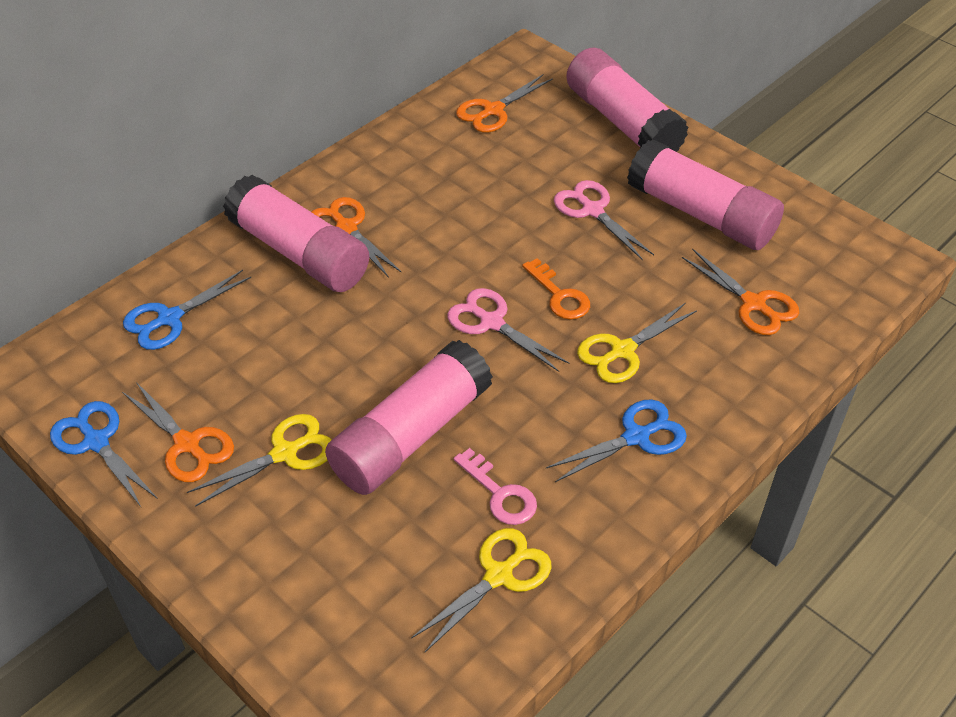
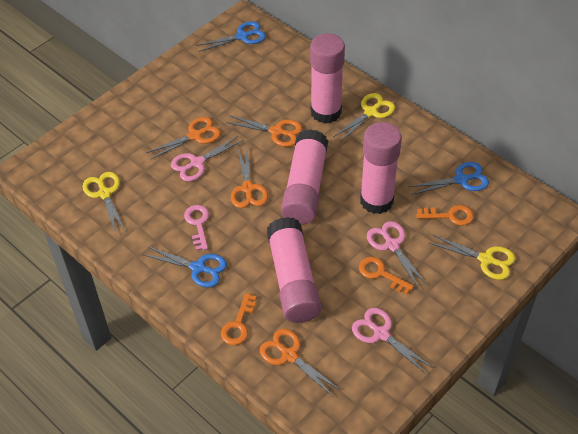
orange key: [522,258,590,320] = 1 -> [221,293,257,345] [359,257,414,294] [417,205,474,226] = 3
pink scissors: [447,288,569,372] [554,180,654,260] = 2 -> [171,135,244,182] [352,308,433,375] [367,221,428,289] = 3

